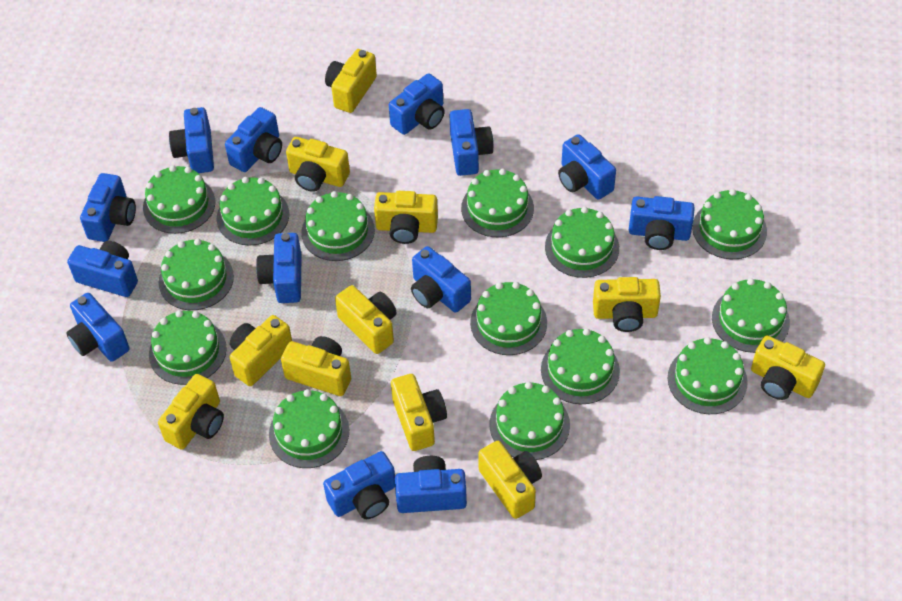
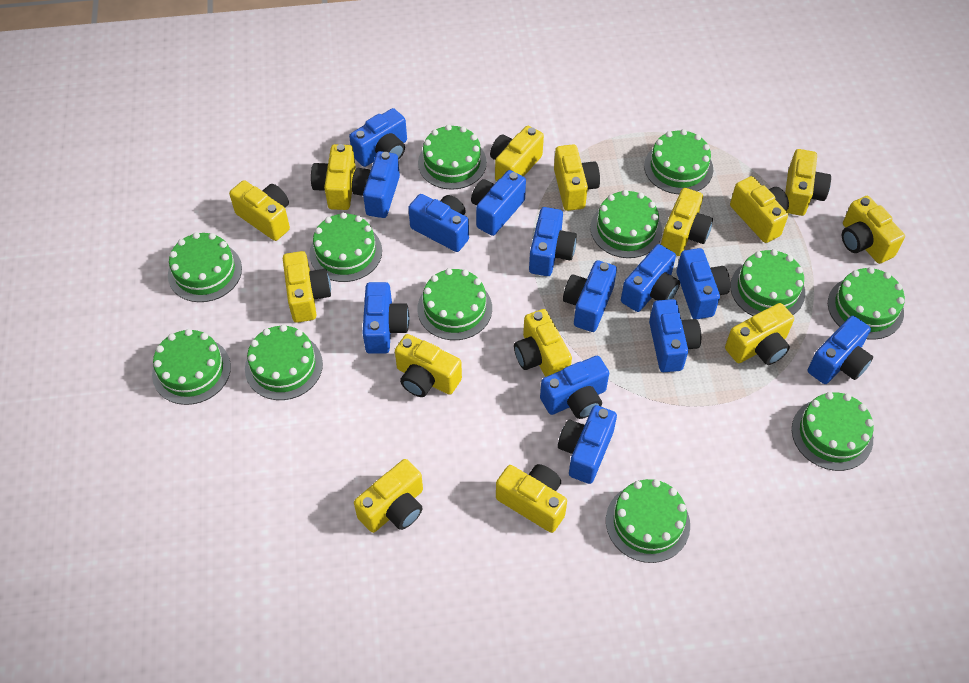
green cake: [143,165,215,234] [149,310,227,385] [158,239,234,310] [217,177,289,246] [269,389,349,468] [301,191,375,261] [461,169,534,237] [470,282,547,355] [489,382,570,460] [541,328,620,404] [545,207,619,278] [668,337,748,414] [692,189,767,259] [712,278,790,353] = 14 -> [152,329,231,405] [168,232,242,302] [245,325,323,400] [309,212,382,282] [417,268,492,340] [418,125,487,190] [590,190,662,258] [606,479,690,563] [644,129,713,194] [730,249,805,316] [792,392,874,471] [828,267,905,340] = 12
yellow camera: [158,374,224,450] [230,315,292,386] [281,336,351,396] [286,137,350,192] [325,49,377,113] [335,285,397,354] [374,191,438,244] [391,374,447,451] [478,441,542,519] [593,277,661,332] [751,336,825,400] = 11 -> [229,180,290,241] [283,251,331,323] [311,144,356,210] [354,459,423,533] [395,334,462,397] [490,126,544,182] [496,464,567,533] [514,309,572,377] [554,144,600,211] [661,188,713,256] [725,303,794,365] [730,176,789,243] [785,149,831,216] [842,196,905,264] = 14

